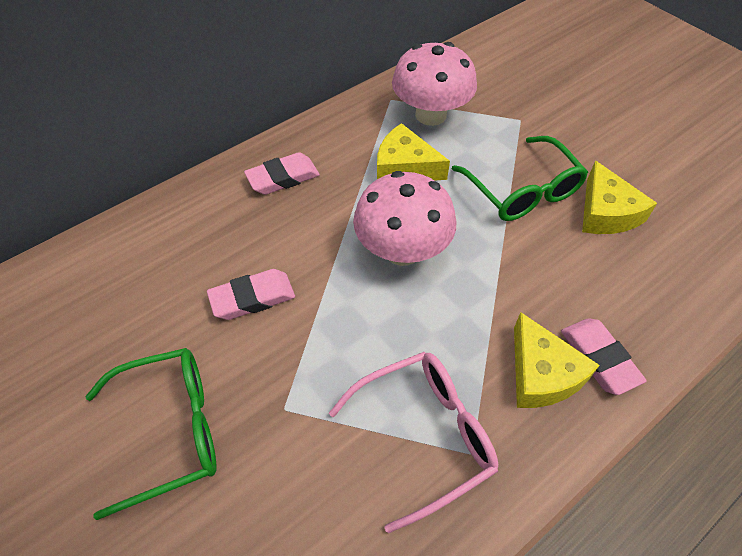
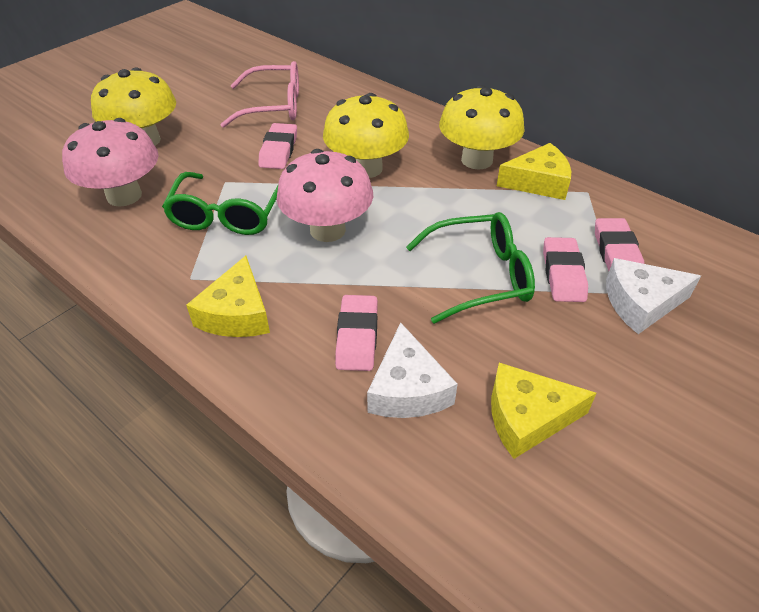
pink eraser: [207,269,295,320] [244,152,320,195] [561,318,647,395] = 3 -> [258,123,297,169] [335,295,378,371] [543,237,588,302] [595,218,645,271] = 4
white cheese: none = 0 -> [367,323,458,418] [606,258,701,334] = 2
yellow mushroom: none = 0 -> [91,67,176,146] [323,93,409,178] [439,85,525,170] = 3

